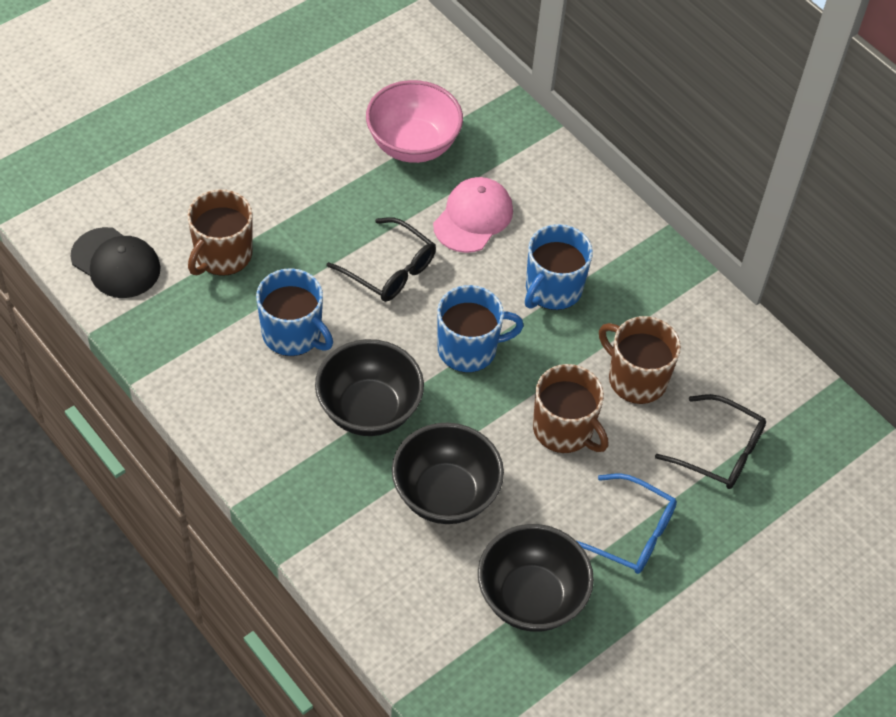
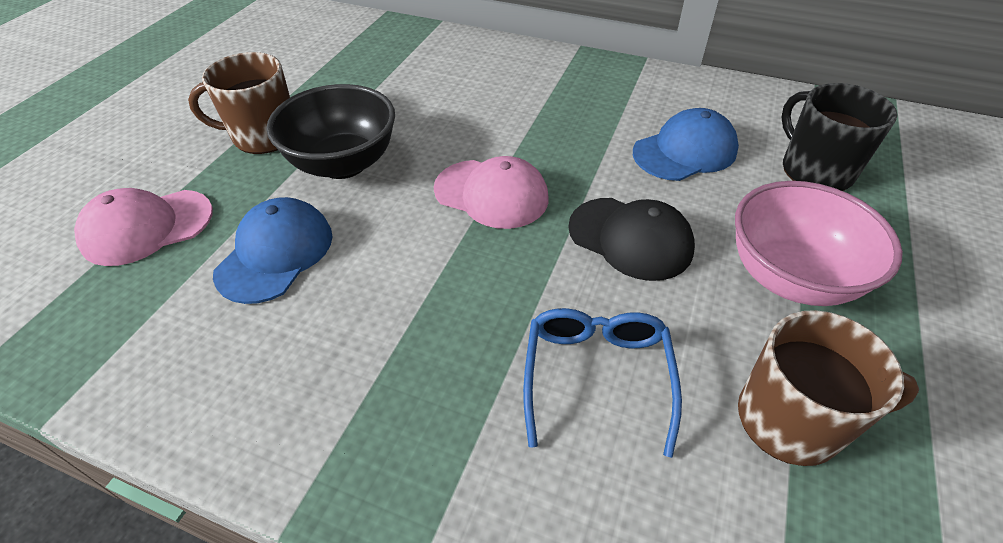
black bowl: [315,339,424,436] [392,422,504,524] [478,524,594,632] = 3 -> [266,84,395,179] = 1
black glasses: [327,217,436,302] [655,394,766,489] = 2 -> none = 0
black mug: none = 0 -> [781,83,898,191] = 1
blue cap: none = 0 -> [213,197,332,304] [633,108,739,181] = 2
blue mug: [256,268,333,356] [437,285,524,373] [525,224,593,310] = 3 -> none = 0
brown mug: [187,189,253,276] [533,364,608,453] [599,316,681,404] = 3 -> [188,52,290,154] [738,310,919,466] = 2
pink cap: [433,177,513,253] = 1 -> [74,188,213,266] [434,156,548,229] = 2

